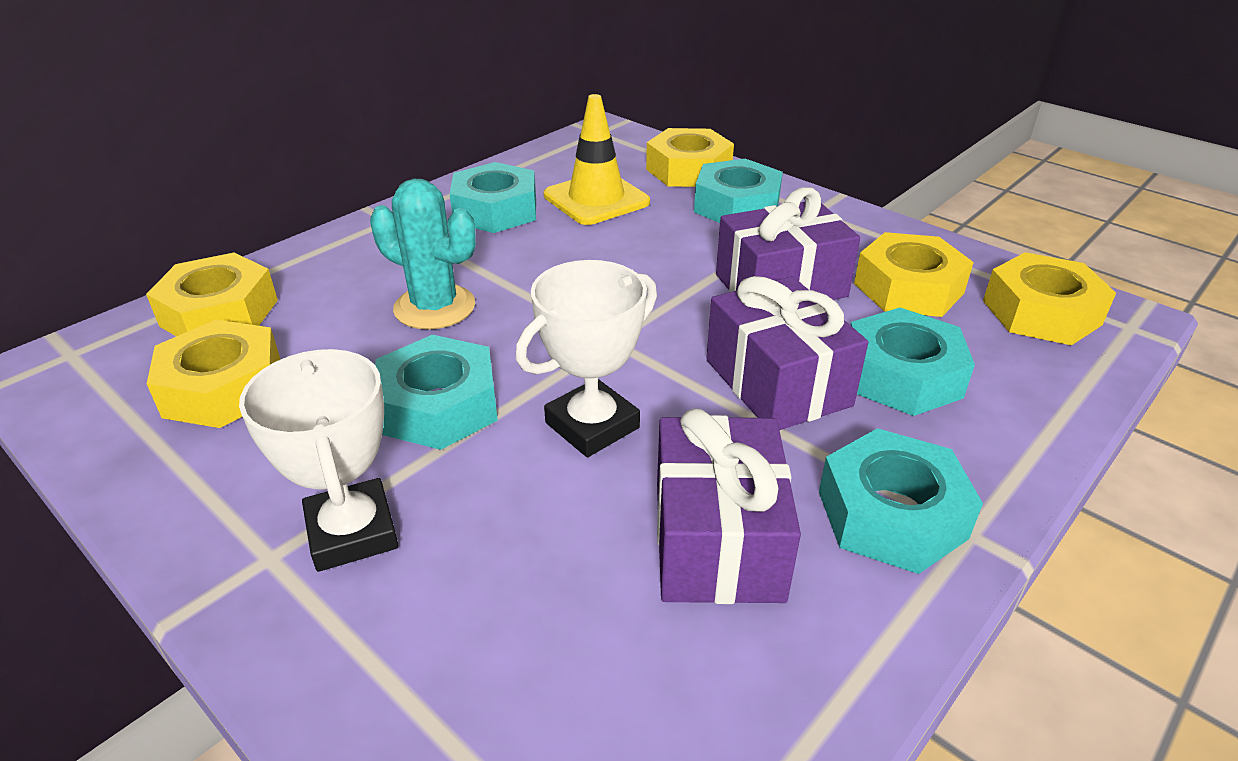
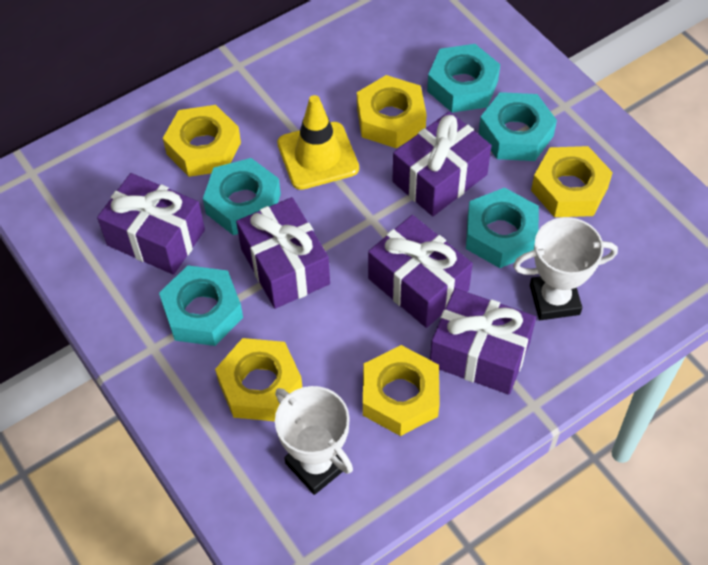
purple gift: [657,409,801,604] [706,276,868,430] [716,187,860,300] = 3 -> [97,173,205,275] [236,197,330,309] [368,215,473,328] [393,111,491,216] [430,288,536,395] = 5
turquoise cactus: [370,179,476,330] = 1 -> none = 0

